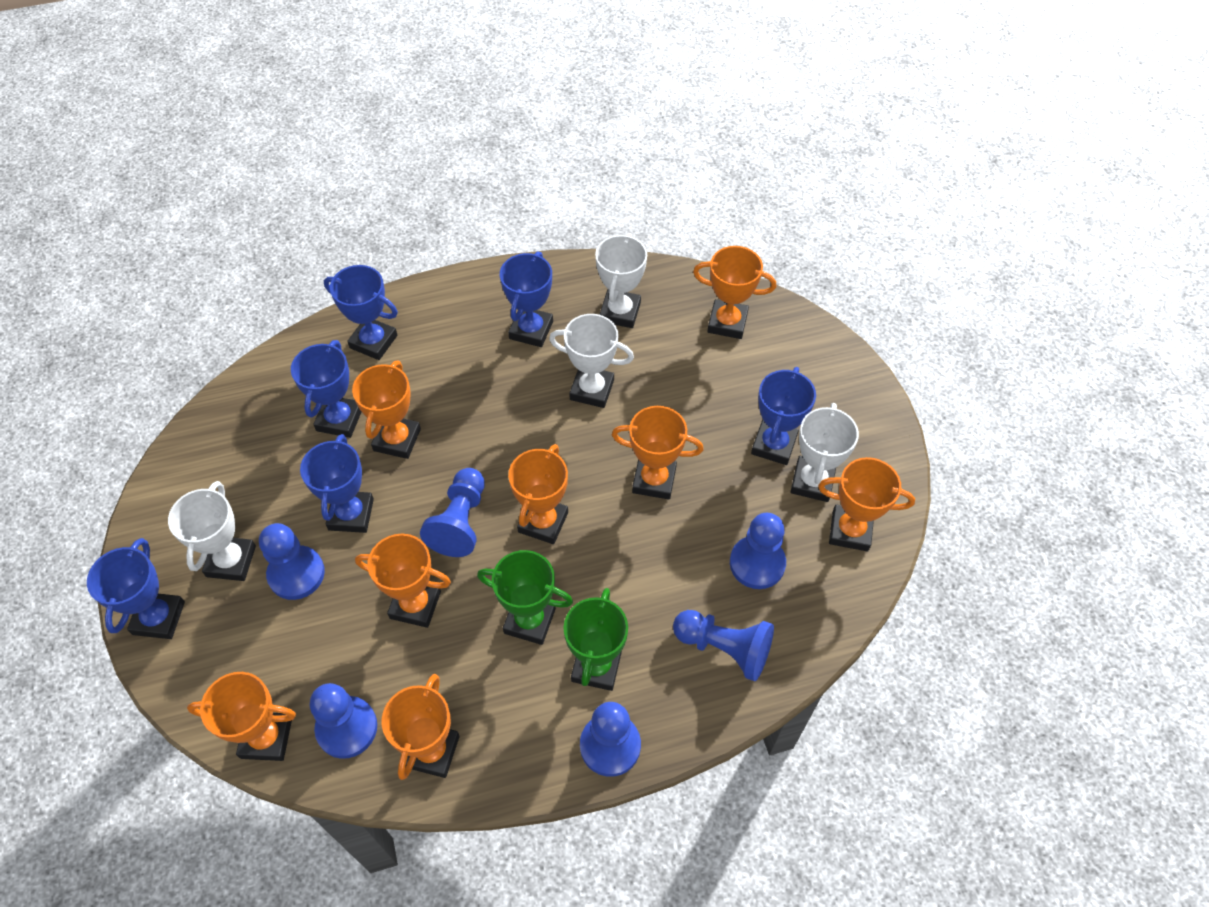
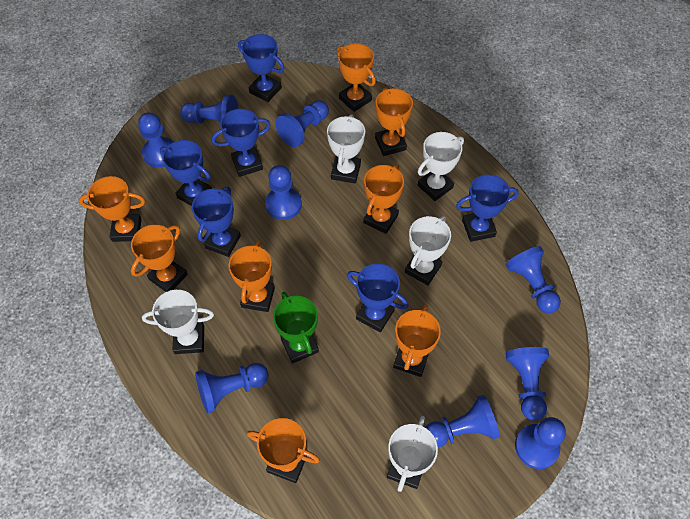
blue pawn: [259,523,325,600] [310,683,377,759] [420,468,485,557] [580,702,641,777] [673,610,774,681] [730,513,786,589] = 6 -> [138,112,174,168] [180,95,239,124] [195,363,268,414] [265,165,302,220] [275,100,329,147] [425,395,500,447] [506,246,561,313] [506,347,549,421] [515,417,566,469] = 9
green trophy: [477,550,573,645] [563,588,628,691] = 2 -> [273,292,319,364] = 1
white trophy: [168,481,256,581] [549,314,634,408] [595,233,647,328] [791,403,859,502] = 4 -> [142,290,214,354] [327,115,365,183] [387,416,438,492] [405,216,451,285] [418,132,464,201] = 5

